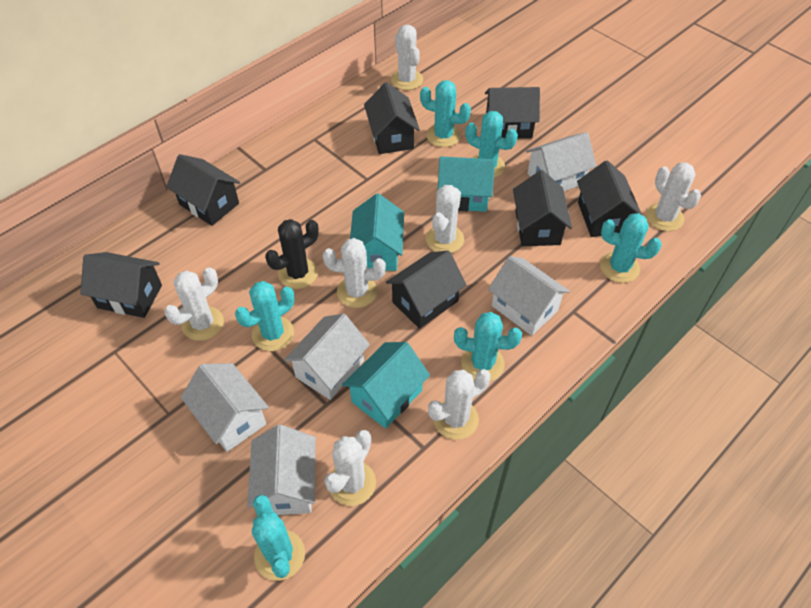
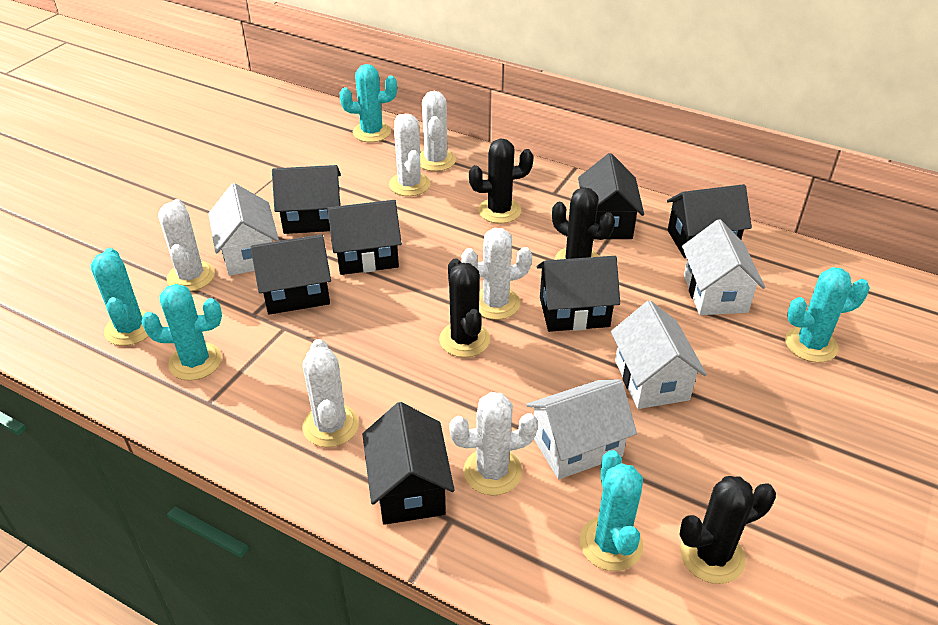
black cactus: [265,219,319,289] = 1 -> [439,258,490,358] [469,139,534,224] [552,187,615,260] [680,476,776,584] = 4
turquoise cactus: [235,281,294,351] [252,495,305,581] [420,80,471,147] [454,312,522,381] [465,111,518,178] [600,213,662,283] = 6 -> [91,248,149,346] [141,284,222,381] [340,64,397,142] [580,450,643,571] [785,267,870,363] = 5
turquoise house: [342,342,430,429] [350,193,404,271] [438,156,495,212] = 3 -> none = 0
white cactus: [164,267,224,341] [323,238,386,308] [324,430,376,506] [391,25,423,90] [426,185,464,253] [428,369,490,440] [646,163,701,231] = 7 -> [158,199,215,292] [302,339,359,447] [389,114,430,196] [420,91,456,171] [449,392,538,496] [461,228,532,320] = 6
white house: [181,363,269,452] [247,425,316,515] [284,314,370,400] [488,256,570,336] [526,132,596,191] = 5 -> [208,183,279,276] [526,379,637,479] [611,300,707,409] [682,219,765,315] = 4

